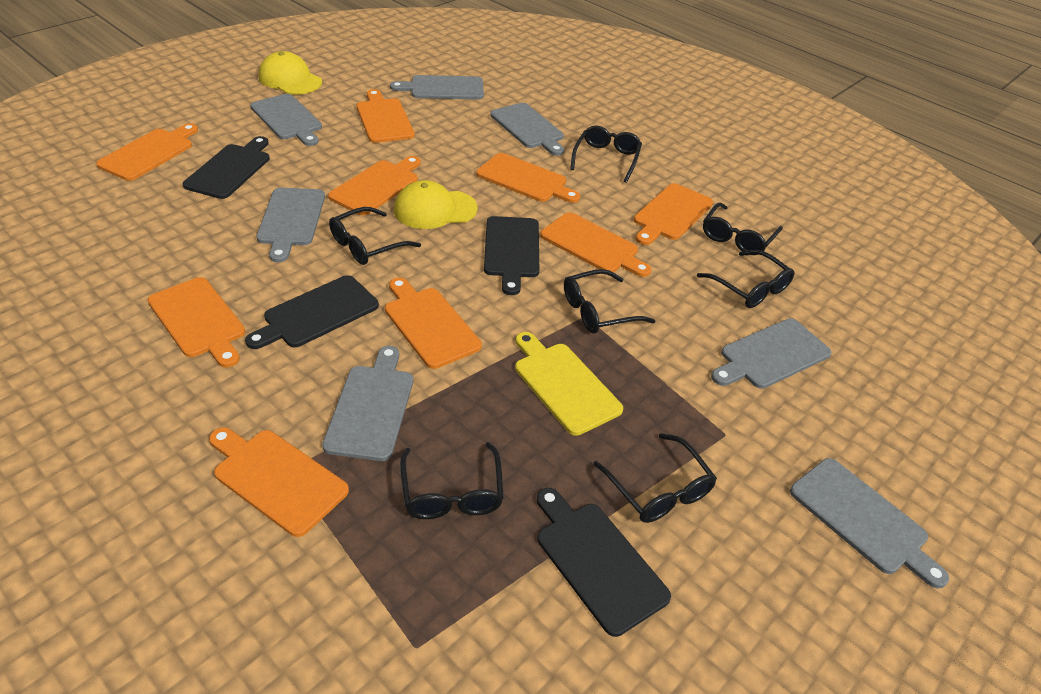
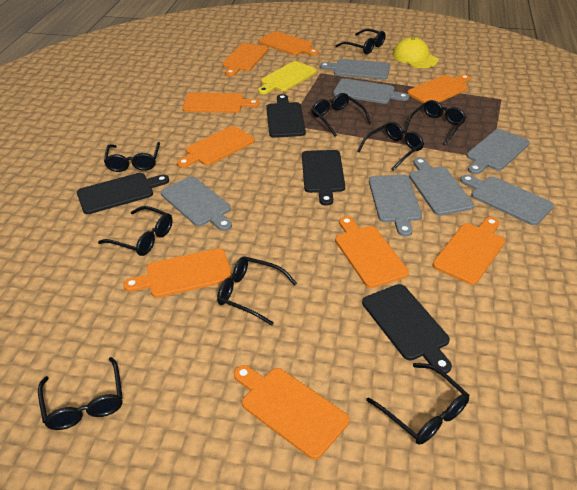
black glasses: [329,207,421,265] [400,442,504,519] [564,269,656,333] [570,125,642,183] [593,433,717,523] [697,250,795,308] [703,203,783,255] = 7 -> [38,357,123,430] [98,206,173,256] [104,142,160,172] [217,256,297,326] [311,93,371,137] [335,29,386,54] [357,122,424,171] [366,363,469,445] [404,100,466,146] = 9
yellow cap: [259,51,322,95] [394,180,478,229] = 2 -> [393,37,438,68] = 1

